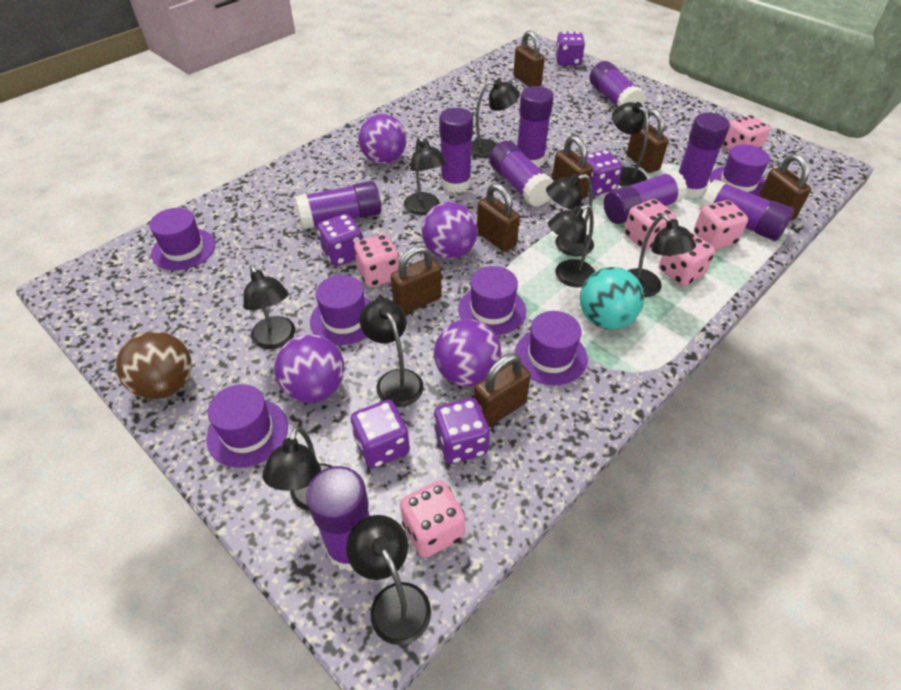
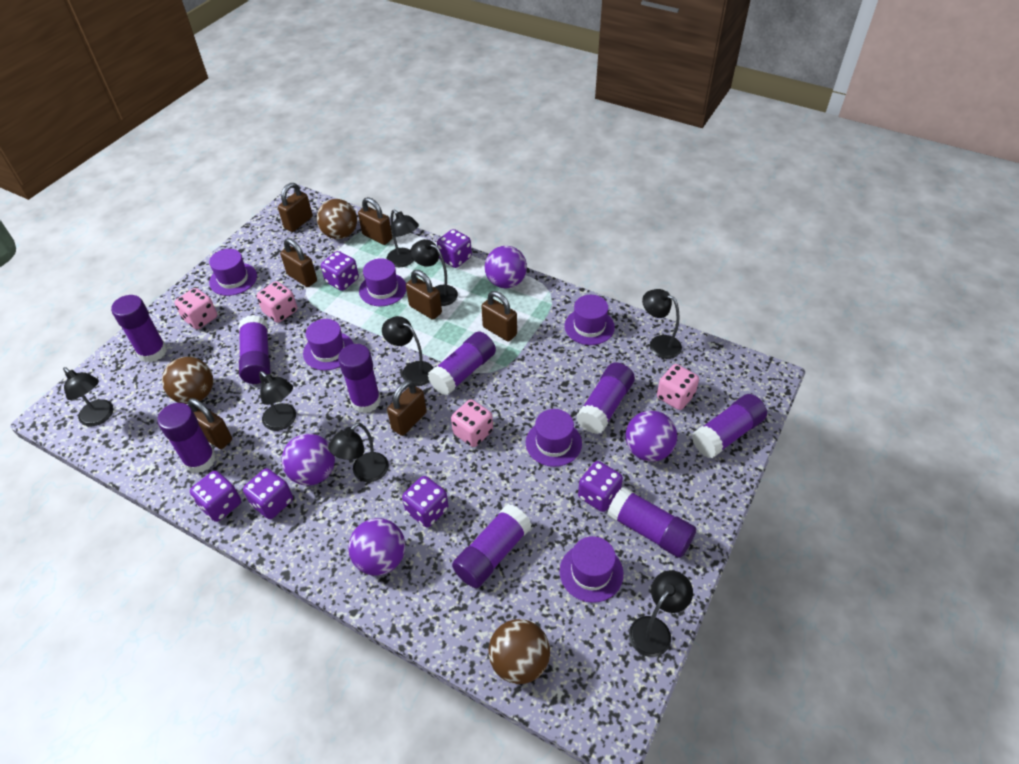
black lamp: [243,265,295,349] [262,426,333,511] [346,515,431,645] [360,299,424,407] [404,136,446,215] [471,79,520,158] [546,174,594,256] [548,204,595,288] [612,102,649,187] [627,215,696,297] = 10 -> [63,367,114,426] [259,371,296,431] [328,423,389,482] [382,316,433,386] [387,209,419,267] [411,239,458,306] [629,570,693,657] [642,289,682,359] = 8
brown ball: [116,331,192,399] = 1 -> [162,357,213,404] [317,199,357,239] [489,619,550,684] = 3
pink dice: [354,234,399,287] [400,480,465,558] [624,199,676,250] [659,232,715,286] [694,200,748,249] [722,115,770,152] = 6 -> [175,288,217,329] [257,281,297,323] [451,400,493,447] [657,364,699,410] = 4
purple dice: [317,214,363,266] [350,400,410,468] [433,398,490,464] [555,32,585,66] [586,150,623,196] = 5 -> [190,471,241,522] [243,468,293,519] [321,251,359,291] [402,476,449,528] [437,229,472,268] [578,461,623,512] = 6
turquoise ball: [580,267,644,330] = 1 -> none = 0

